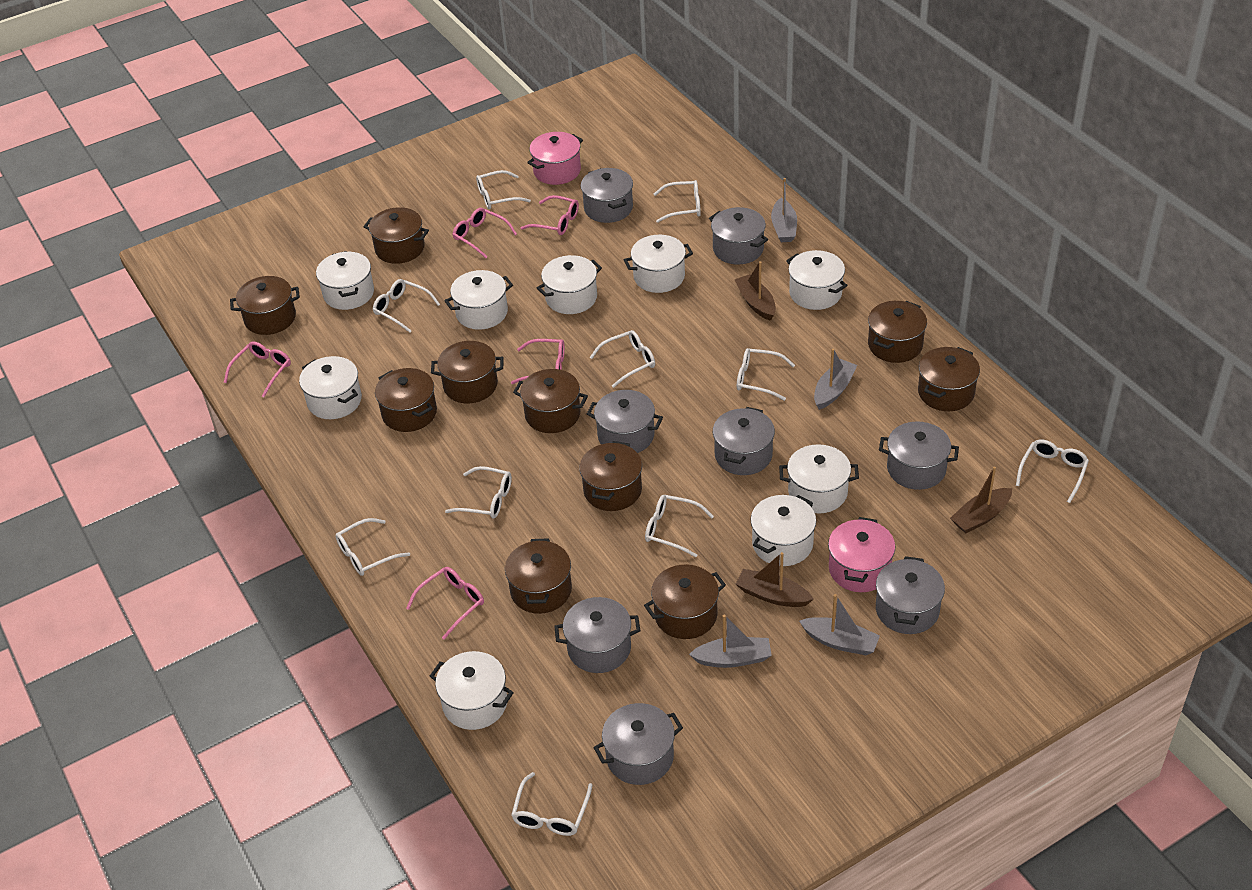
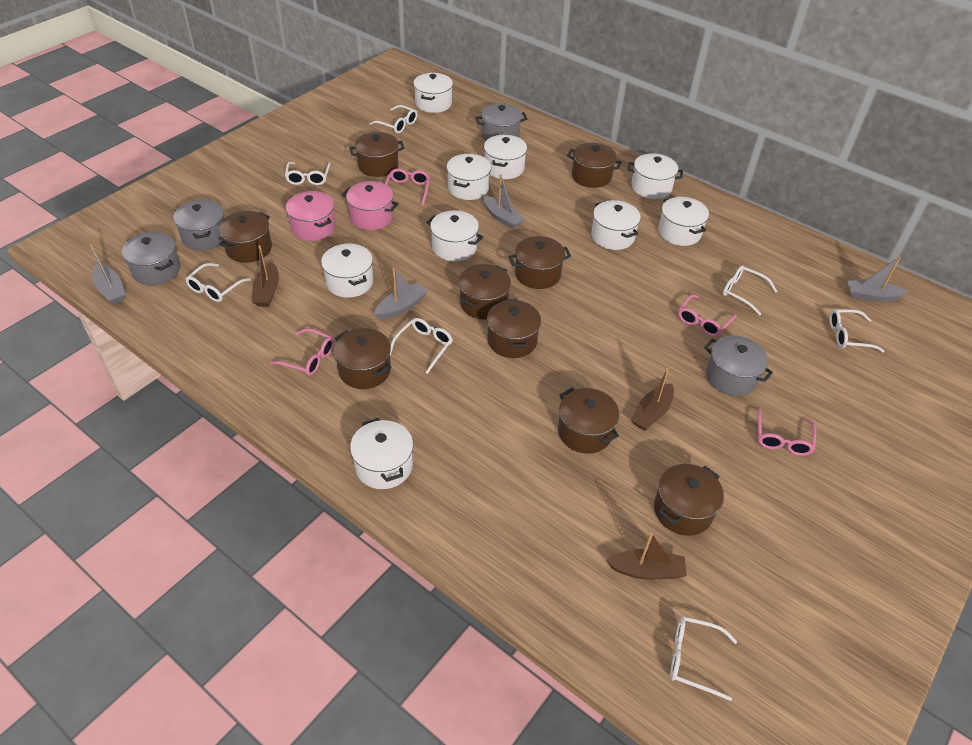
brown pot: [230,276,300,335] [364,207,429,264] [375,368,437,432] [431,341,504,403] [505,538,572,614] [513,369,588,433] [579,441,642,511] [644,565,726,639] [868,301,927,363] [918,347,980,411] = 10 -> [218,211,272,263] [334,328,392,389] [349,132,405,177] [459,264,511,319] [487,299,541,358] [508,236,571,289] [558,388,619,454] [567,143,622,188] [654,464,724,536] = 9
grey pot: [554,597,640,673] [581,168,633,223] [587,390,663,453] [594,703,683,785] [709,207,768,264] [713,407,775,475] [876,556,945,634] [879,421,959,490] = 8 -> [122,232,181,285] [173,200,224,251] [475,103,527,141] [704,336,773,396] = 4
pink glasses: [224,342,291,397] [406,567,484,640] [452,208,517,258] [511,339,565,384] [521,195,579,235] = 5 -> [270,329,334,376] [385,169,430,206] [678,294,737,337] [758,408,816,456] = 4
white glasses: [335,518,410,576] [373,279,440,332] [445,466,512,519] [476,170,531,209] [511,772,593,836] [590,330,655,388] [645,495,714,557] [654,180,701,223] [737,348,795,401] [1016,440,1089,503] = 10 -> [185,263,251,302] [285,162,331,185] [369,105,417,133] [390,318,453,374] [670,616,737,701] [723,265,777,316] [829,309,885,353] = 7

